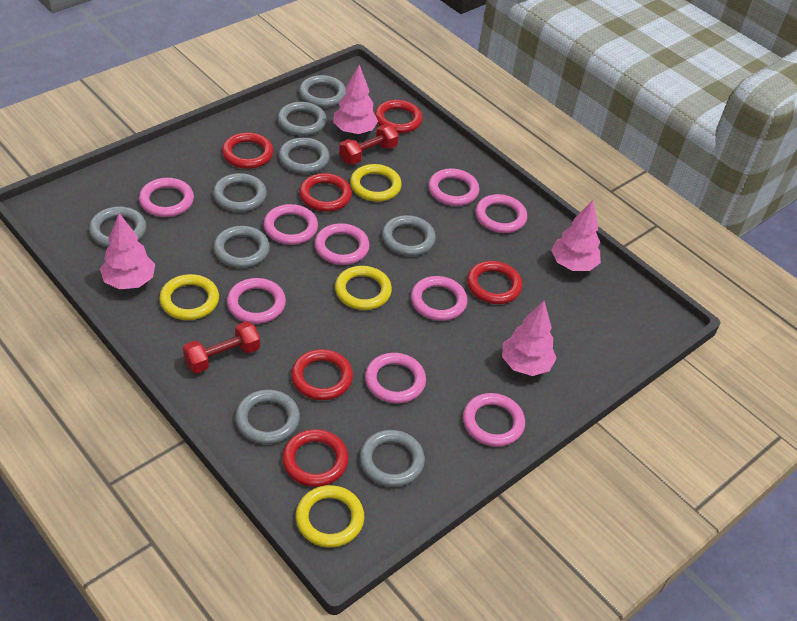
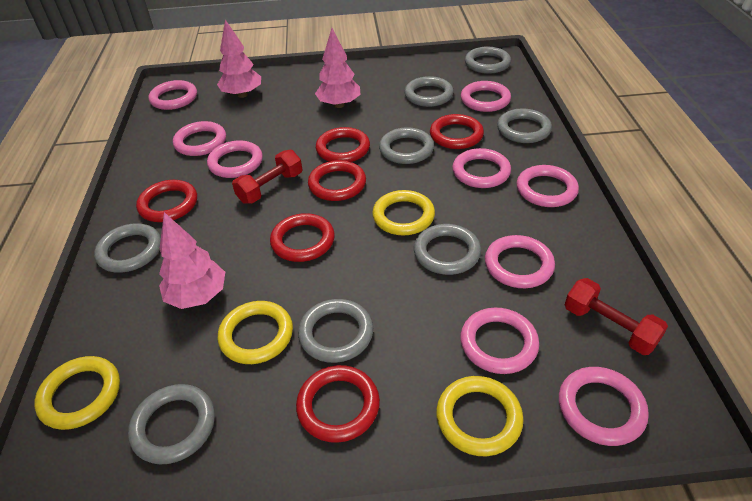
grey ring: [89,207,146,247] [213,173,267,212] [213,226,270,268] [235,390,300,444] [277,102,327,136] [279,137,330,174] [299,75,346,108] [360,430,425,487] [382,215,436,256] = 9 -> [94,223,161,273] [128,384,215,464] [298,299,373,363] [379,127,434,164] [404,76,454,107] [414,224,481,275] [465,47,511,74] [497,109,552,143] = 8
pink tree: [100,213,155,290] [333,65,378,135] [502,301,557,376] [551,200,601,271] = 4 -> [159,212,225,309] [217,19,261,98] [315,28,361,108] = 3

